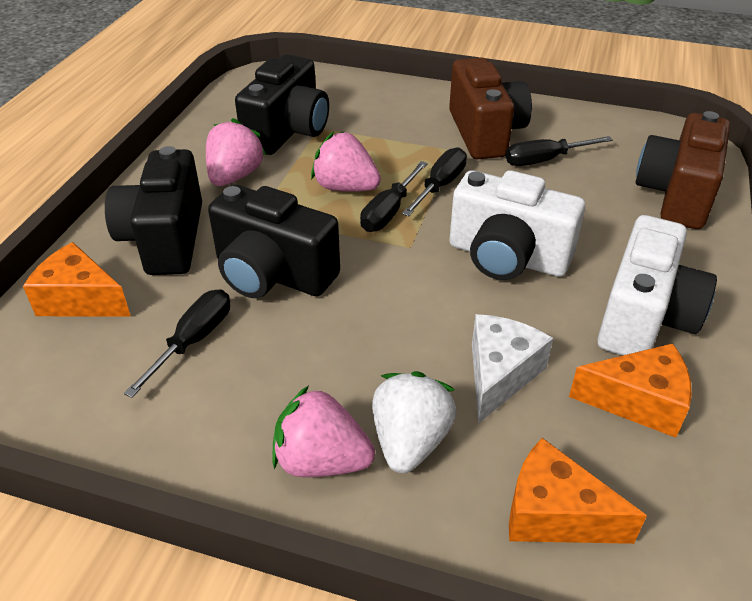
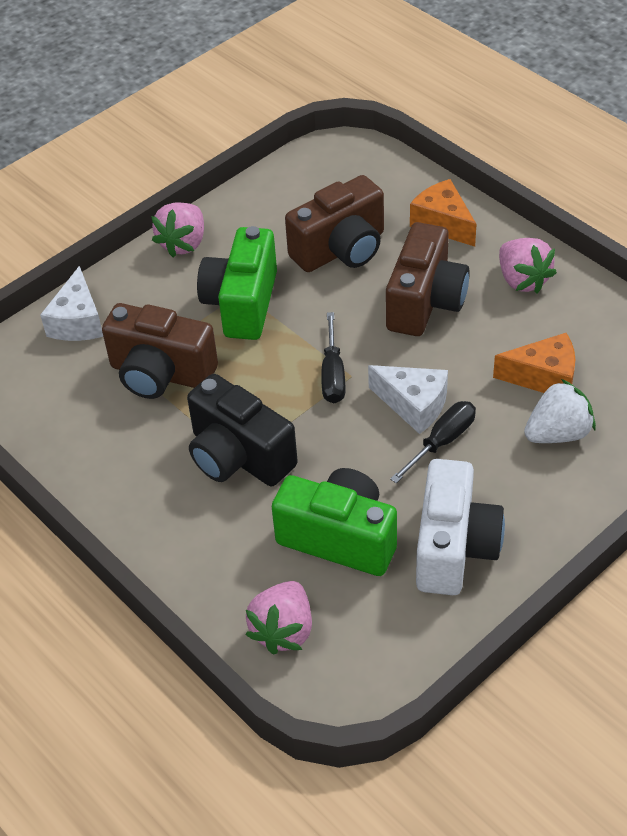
black camera: [105,146,202,275] [208,185,340,298] [235,54,329,155] = 3 -> [187,374,298,486] = 1
black screwdriver: [124,289,230,398] [360,161,428,232] [402,147,467,216] [506,136,613,166] = 4 -> [321,312,346,403] [390,401,476,483] = 2
brown camera: [449,58,532,159] [635,111,730,229] = 2 -> [102,303,218,399] [285,175,384,272] [386,222,470,336] = 3
green camera: none = 0 -> [197,226,277,340] [272,468,397,576] = 2
orange cheese: [23,242,131,317] [509,438,647,544] [569,343,692,438] = 3 -> [410,179,476,247] [493,333,575,393] = 2
white camera: [449,170,585,280] [597,215,717,356] = 2 -> [416,459,505,595] = 1
white cheese: [472,314,553,424] = 1 -> [40,266,103,341] [368,365,448,434] = 2

